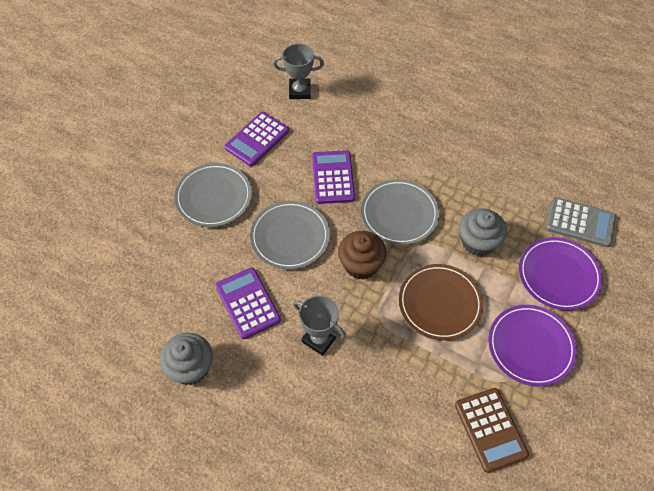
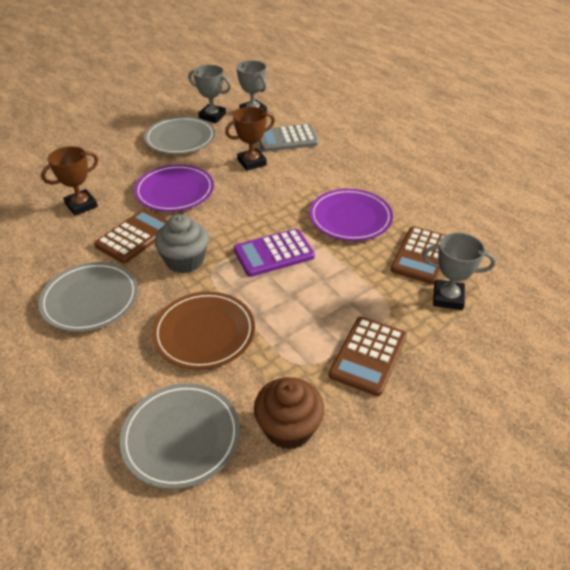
brown calculator: [455,388,529,473] = 1 -> [94,209,168,263] [329,317,407,396] [391,226,445,285] = 3
brown trophy: none = 0 -> [41,146,98,216] [225,107,275,171] = 2
grey cupcake: [160,333,213,385] [459,208,507,257] = 2 -> [155,214,209,273] = 1
grey trophy: [273,44,324,99] [293,295,346,356] = 2 -> [188,65,231,123] [237,60,267,112] [423,233,496,310] = 3
purple calculator: [216,267,281,339] [224,112,289,166] [312,150,355,204] = 3 -> [234,229,315,277] = 1

